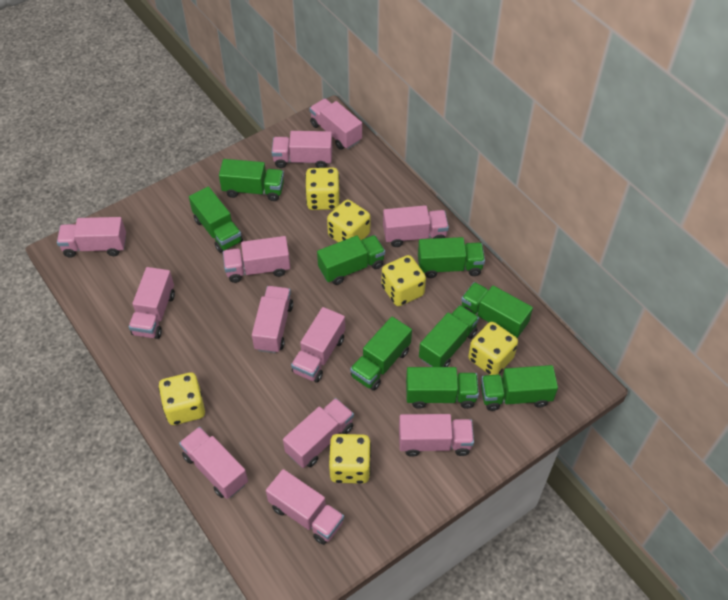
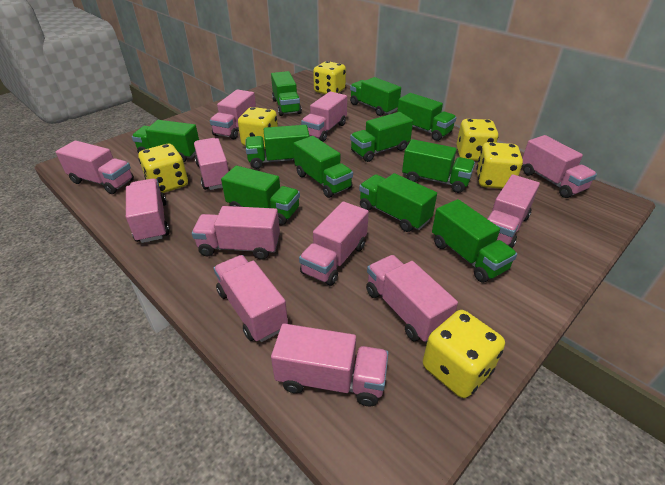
green truck: [189,186,243,253] [219,159,284,201] [317,235,385,285] [350,317,412,391] [406,367,479,409] [418,237,485,278] [419,305,479,367] [461,282,533,338] [481,365,558,411] = 9 -> [132,120,199,162] [221,166,300,225] [246,125,310,169] [271,71,302,116] [293,136,353,198] [350,77,401,116] [350,112,413,162] [359,173,437,232] [397,93,457,141] [402,139,475,193] [432,199,517,283] = 11

